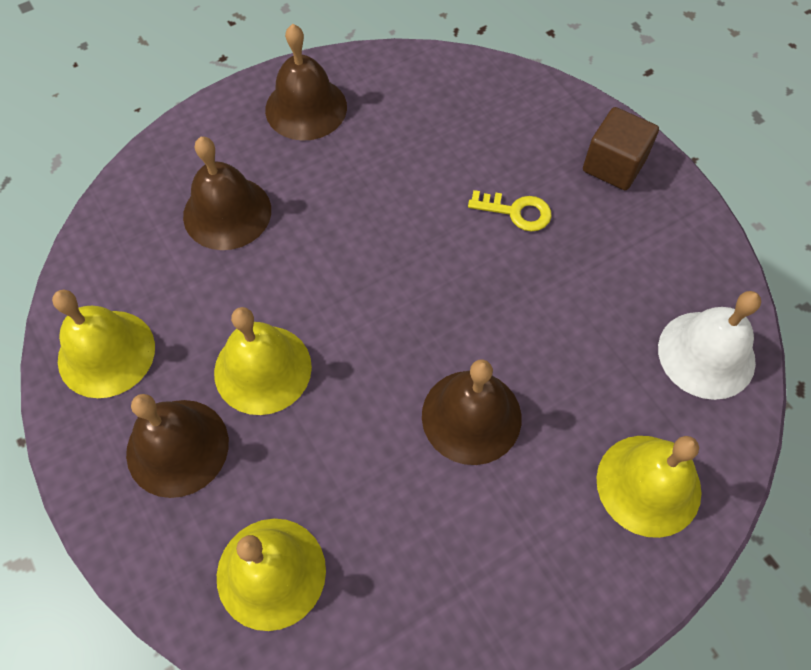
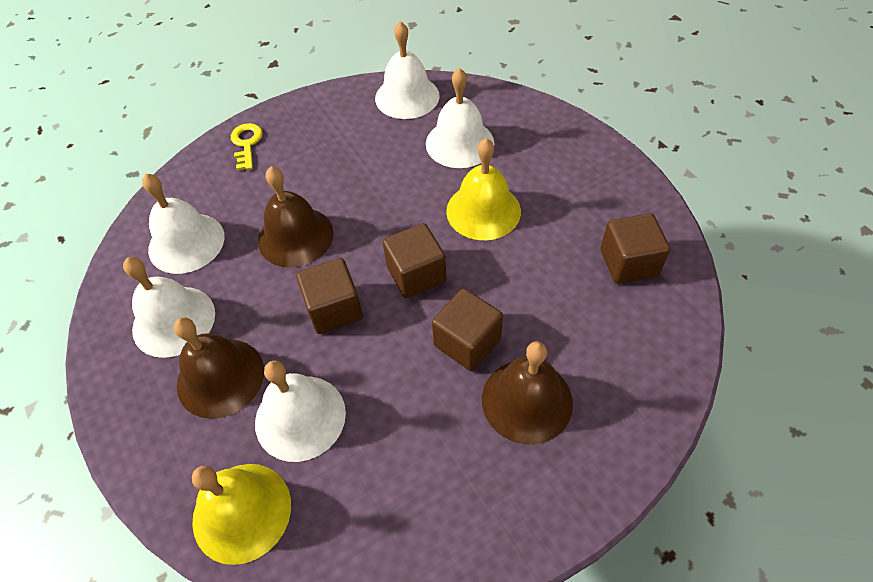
brown bell: [126,394,229,498] [183,137,271,250] [265,24,347,141] [422,359,522,465] = 4 -> [174,317,264,419] [258,167,333,268] [482,341,573,445] = 3
brown cube: [583,107,659,190] = 1 -> [296,258,363,334] [383,223,446,298] [432,288,503,371] [600,213,670,284] = 4
white bell: [658,291,761,400] = 1 -> [123,257,215,358] [142,174,224,274] [255,361,346,462] [375,21,440,119] [426,68,494,168] = 5
yellow bell: [52,290,155,398] [214,307,312,415] [217,519,326,631] [597,436,702,538] = 4 -> [192,464,291,565] [446,138,521,240] = 2

